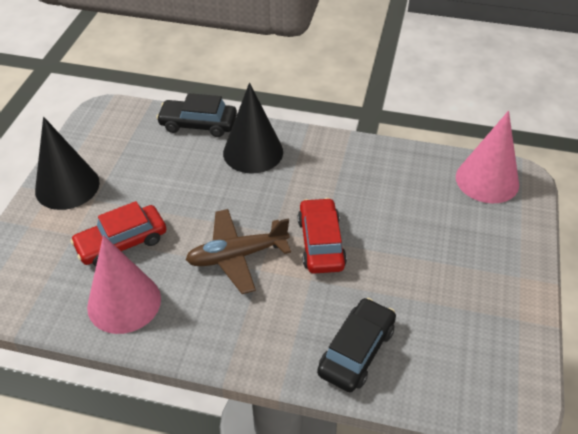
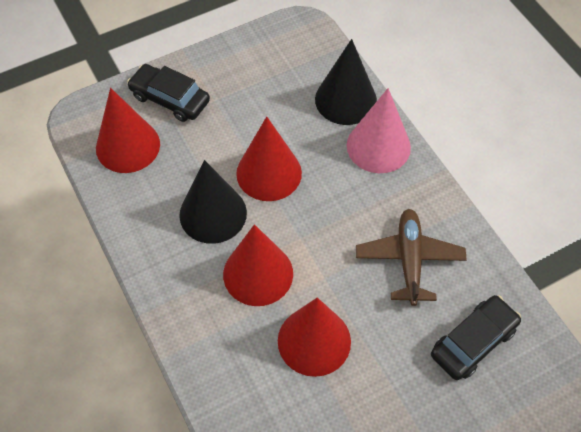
pink cone: [87,235,161,334] [456,111,519,203] = 2 -> [347,88,411,173] = 1
red car: [70,201,166,266] [298,198,347,274] = 2 -> none = 0
red cone: none = 0 -> [96,88,160,173] [223,224,293,306] [236,117,302,201] [278,298,351,377] = 4

